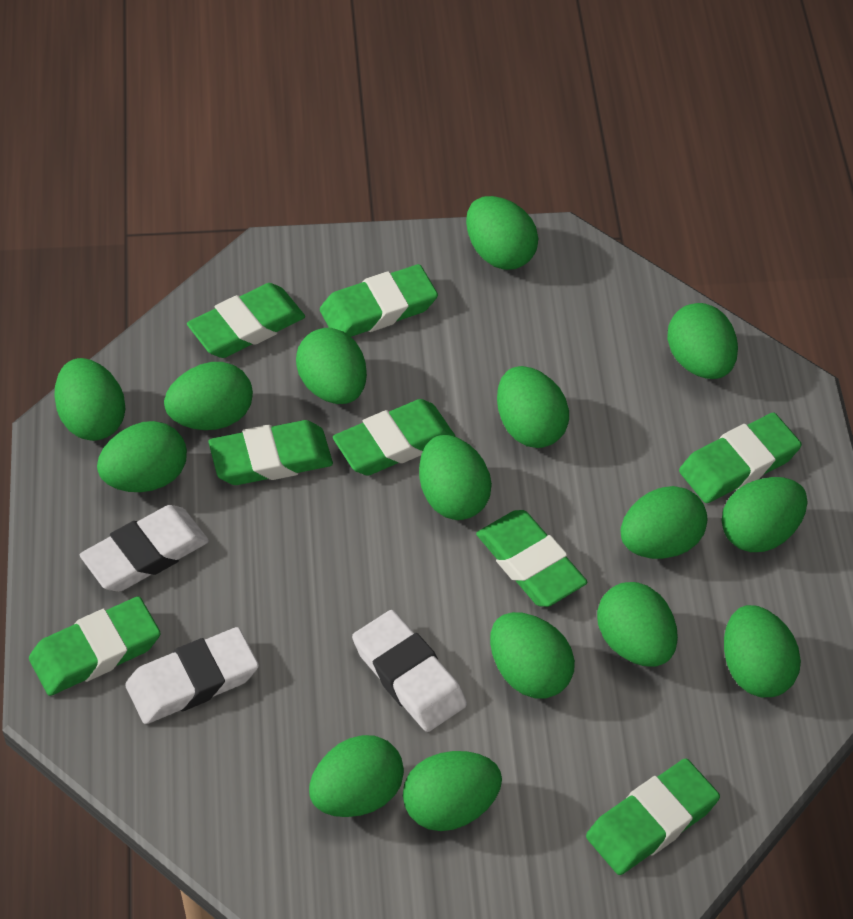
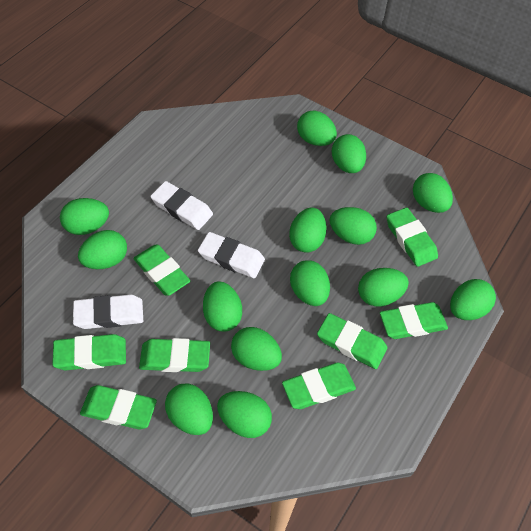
green egg: [54,358,126,441] [97,421,187,492] [164,362,253,430] [296,328,367,404] [309,735,404,817] [403,751,502,831] [419,435,492,520] [466,196,538,270] [490,612,575,698] [497,366,569,448] [597,582,678,667] [621,486,708,559] [667,303,738,379] [722,477,807,552] [724,605,801,697] = 15 -> [60,198,109,235] [78,230,127,269] [165,384,213,435] [203,281,242,332] [217,391,272,438] [231,327,282,371] [289,208,327,253] [290,260,330,306] [297,110,337,146] [329,207,377,245] [332,134,366,173] [358,268,409,307] [413,173,453,213] [450,279,496,320] = 14

